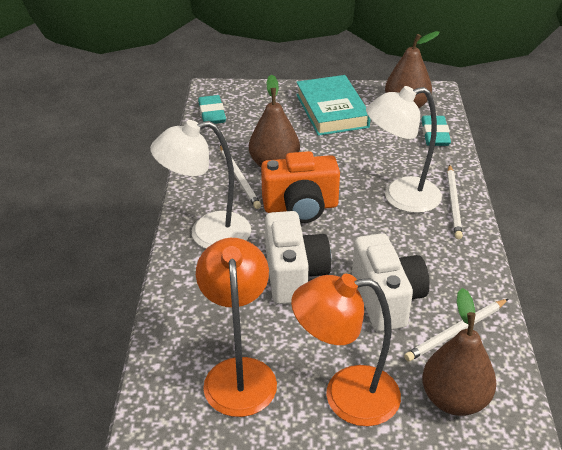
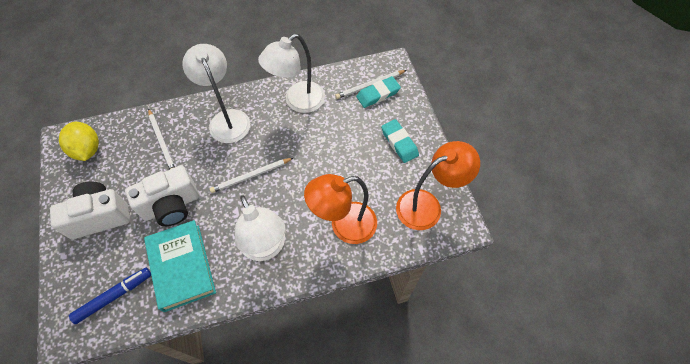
blue marker: none = 0 -> [69,268,151,324] = 1
brown pear: [249,75,300,167] [385,31,439,108] [422,288,497,416] = 3 -> none = 0
orange camera: [261,151,340,223] = 1 -> none = 0
white lamp: [150,120,251,249] [366,86,442,213] = 2 -> [182,44,250,143] [235,195,285,261] [258,34,325,113] = 3
yellow lemon: none = 0 -> [59,122,99,161] = 1

